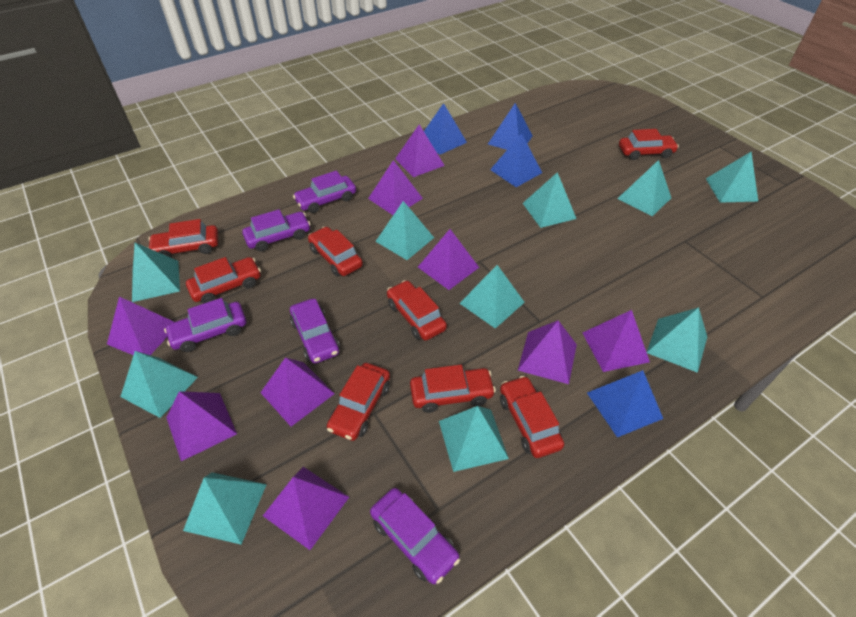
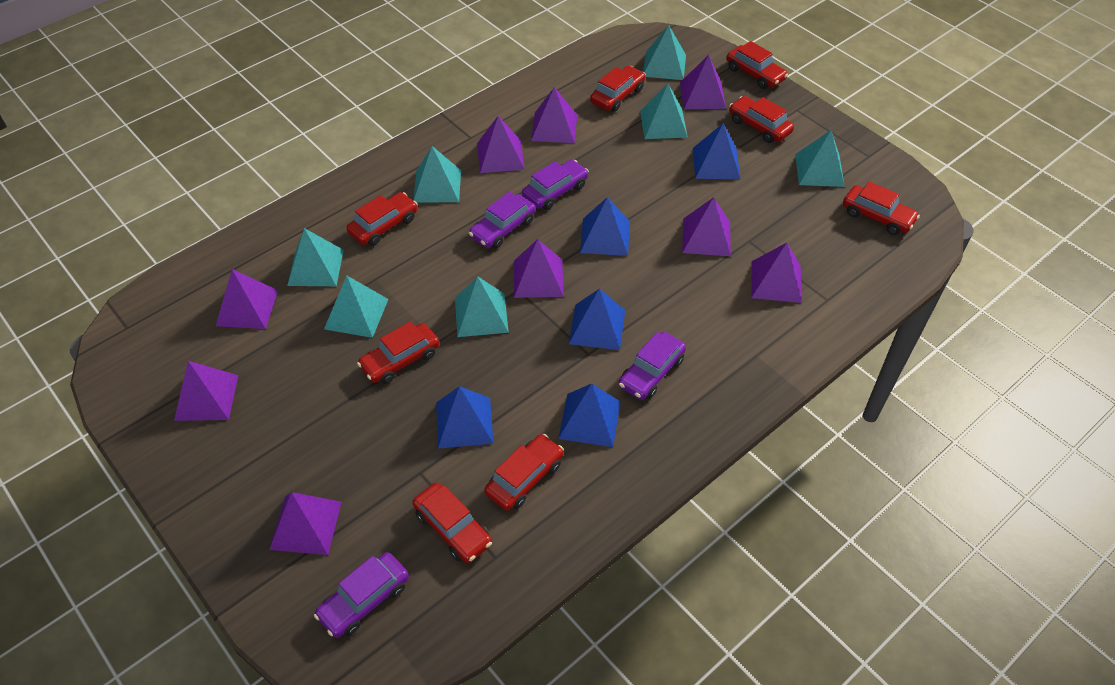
blue pyramid: [424,103,467,155] [488,103,533,150] [490,133,542,187] [587,370,663,437] = 4 -> [436,386,494,449] [558,384,621,447] [569,289,625,350] [580,197,630,256] [693,123,740,179] = 5
purple car: [164,298,246,352] [242,209,311,252] [290,299,340,364] [293,171,356,213] [370,488,460,584] = 5 -> [314,552,409,638] [469,192,536,249] [522,159,589,210] [619,332,686,400] = 4
turquoise pyramid: [121,351,198,418] [132,243,180,302] [183,472,267,545] [375,201,434,260] [439,406,509,472] [459,265,525,329] [523,172,577,228] [617,160,671,216] [647,307,707,373] [706,152,758,203] = 10 -> [287,228,344,286] [324,275,388,338] [413,146,461,203] [455,276,509,337] [640,84,688,139] [643,25,686,80] [795,130,845,187] = 7

